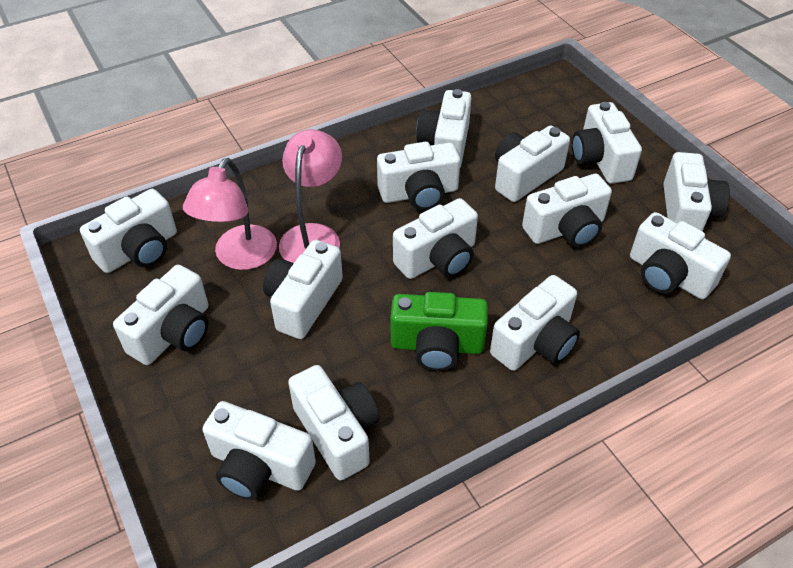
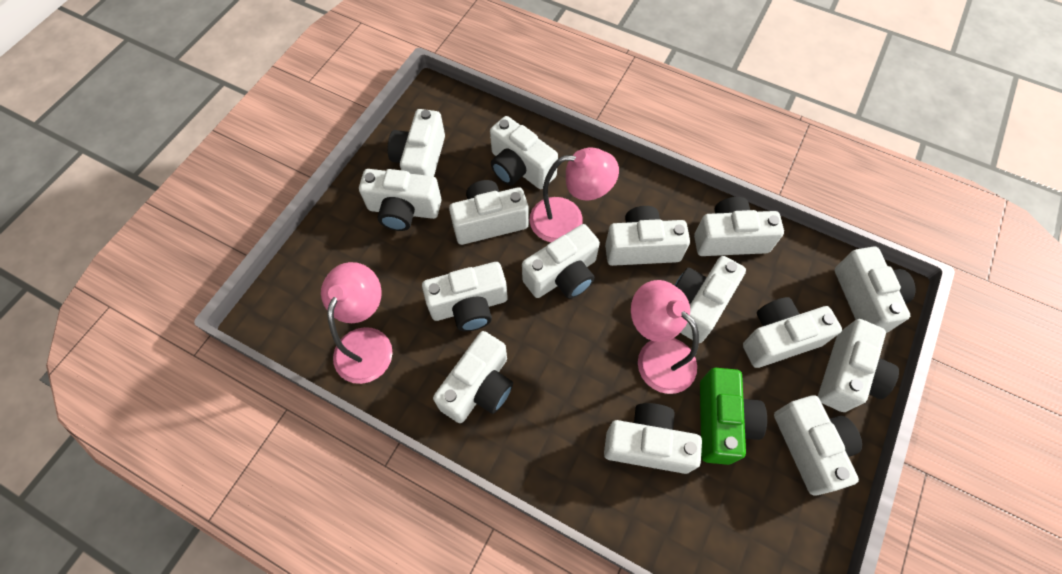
pink lamp: [183,158,277,270] [279,129,342,263] = 2 -> [321,262,392,384] [529,148,619,242] [631,280,699,394] = 3
white camera: [80,189,177,273] [113,265,208,365] [202,401,316,500] [263,240,343,339] [288,365,380,480] [377,142,460,210] [393,198,478,279] [416,89,472,167] [490,275,580,371] [495,126,570,202] [522,174,612,247] [572,102,642,184] [630,212,731,299] [663,152,730,231] = 14 -> [359,169,442,231] [388,109,445,177] [422,262,507,331] [433,331,513,423] [449,180,529,245] [490,116,558,189] [522,224,600,299] [604,403,702,474] [605,206,690,266] [674,256,746,343] [694,197,784,256] [743,297,842,368] [774,396,862,496] [818,319,899,412] [835,246,915,333] = 15

